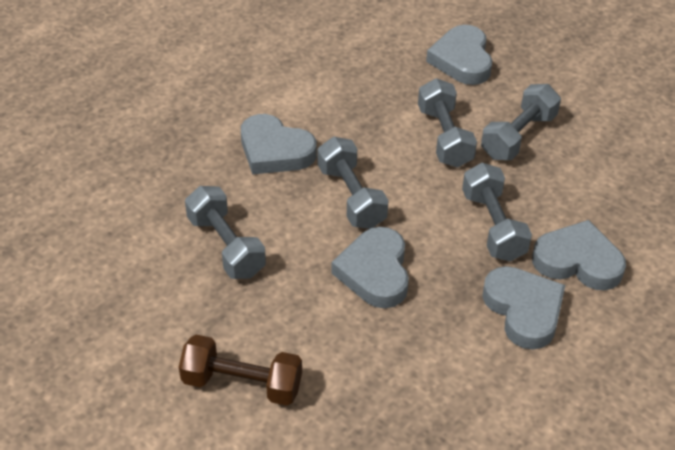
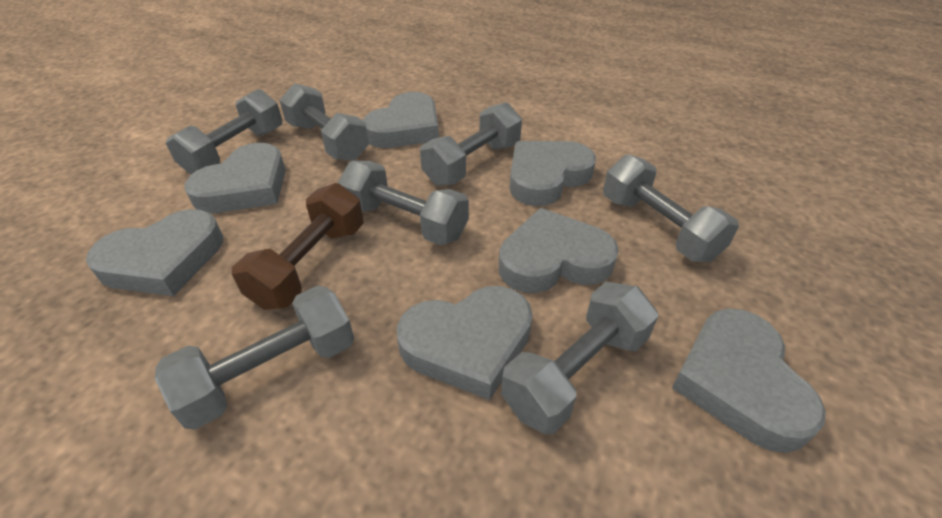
grey dumbbell: [185,186,266,279] [318,136,389,229] [418,78,477,168] [462,163,532,262] [481,84,561,160] = 5 -> [155,286,354,430] [166,89,282,175] [279,83,369,161] [338,161,469,245] [420,102,522,186] [501,282,658,434] [603,154,739,262] = 7
grey heart: [241,114,317,175] [332,227,409,308] [426,25,492,85] [482,266,565,350] [532,220,626,291] = 5 -> [86,209,223,296] [185,143,286,213] [363,92,439,148] [397,286,533,400] [499,208,619,293] [510,141,596,206] [672,308,826,453] = 7

